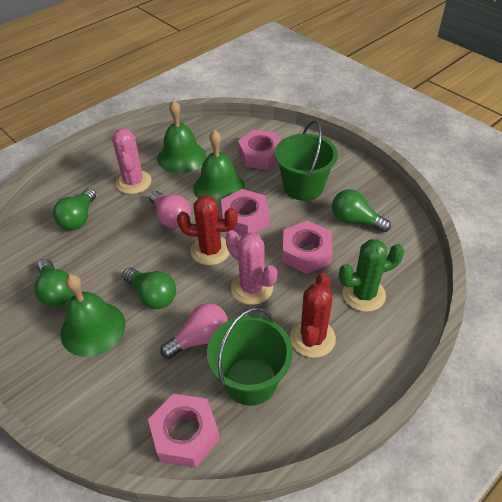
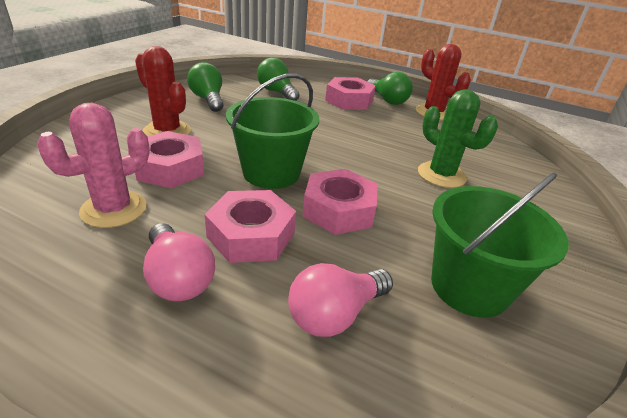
green bell: [60,274,126,357] [157,100,206,173] [193,130,245,206] = 3 -> none = 0
green light bulb: [34,259,74,307] [53,188,96,230] [122,268,176,309] [332,189,391,233] = 4 -> [187,62,224,112] [257,58,300,101] [367,72,413,105] = 3
pink cactus: [112,128,151,194] [226,230,277,305] = 2 -> [37,103,149,228] = 1

